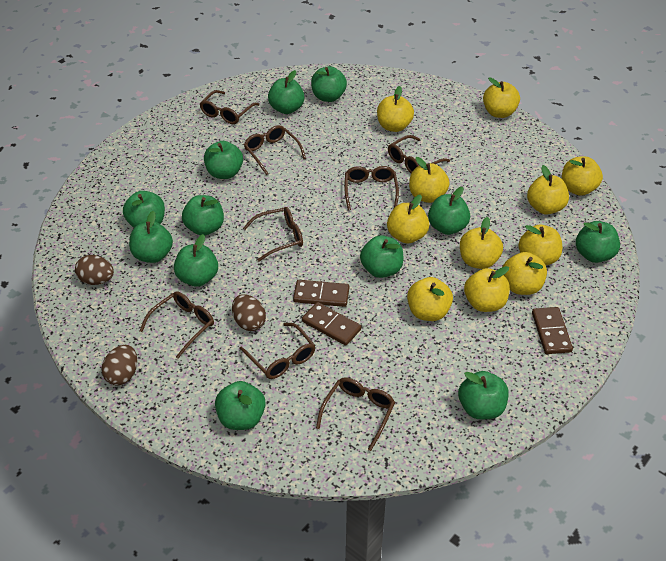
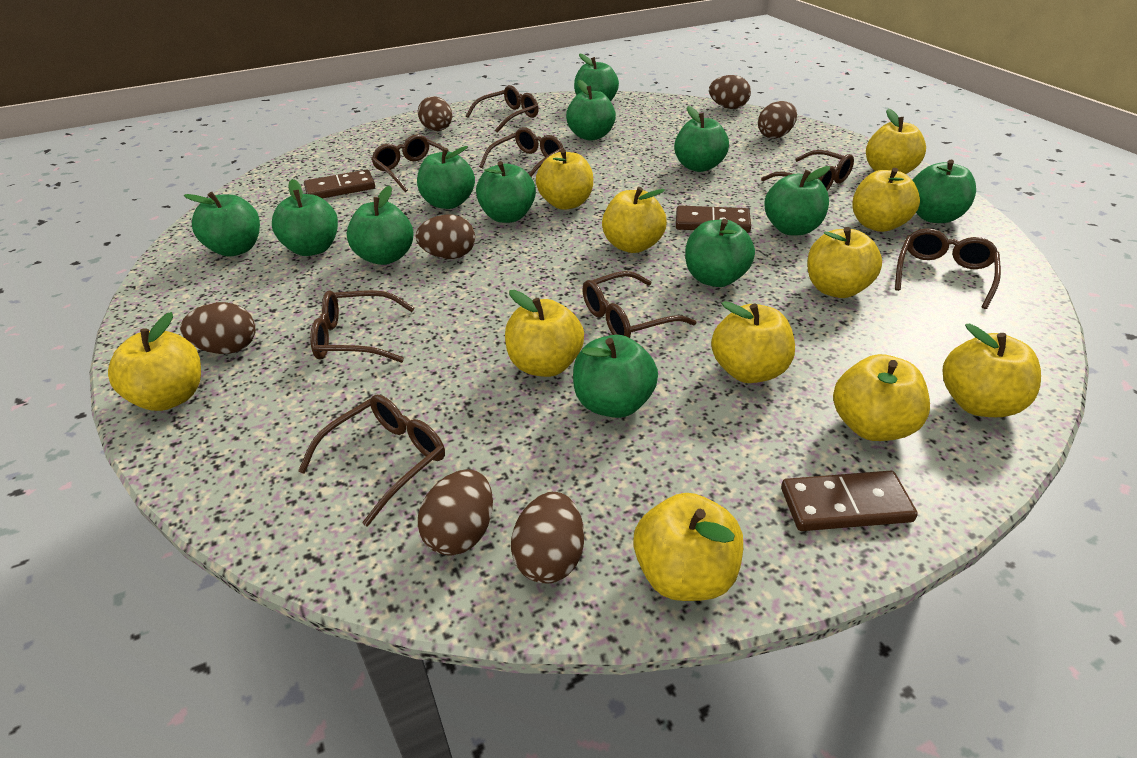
brown egg: [75,255,114,285] [102,345,137,385] [232,294,266,331] = 3 -> [180,302,256,354] [415,214,475,259] [418,96,452,131] [418,469,493,556] [511,492,584,584] [709,75,751,109] [758,101,797,139] = 7

